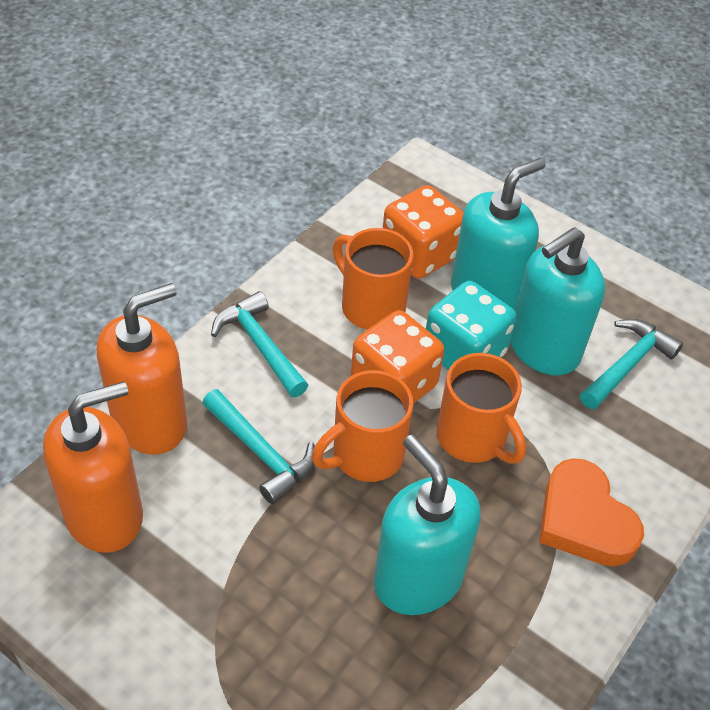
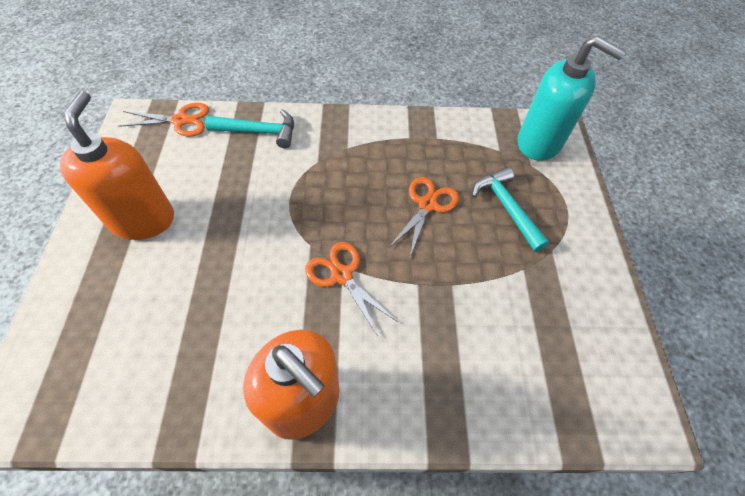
orange dice: [351,310,444,404] [383,185,463,279] = 2 -> none = 0
orange heart: [539,458,644,566] = 1 -> none = 0
orange mug: [312,370,414,482] [333,228,413,330] [437,353,526,464] = 3 -> none = 0
orange scissors: none = 0 -> [118,103,209,137] [305,242,398,336] [389,177,459,256] = 3
turquoise dice: [426,281,516,370] = 1 -> none = 0
turquoise hammer: [202,389,315,504] [211,291,308,397] [580,319,683,409] = 3 -> [205,109,294,148] [472,167,549,252] = 2
turquoise soap dispenser: [374,434,481,615] [451,158,546,310] [510,227,605,376] = 3 -> [518,36,626,161] = 1

